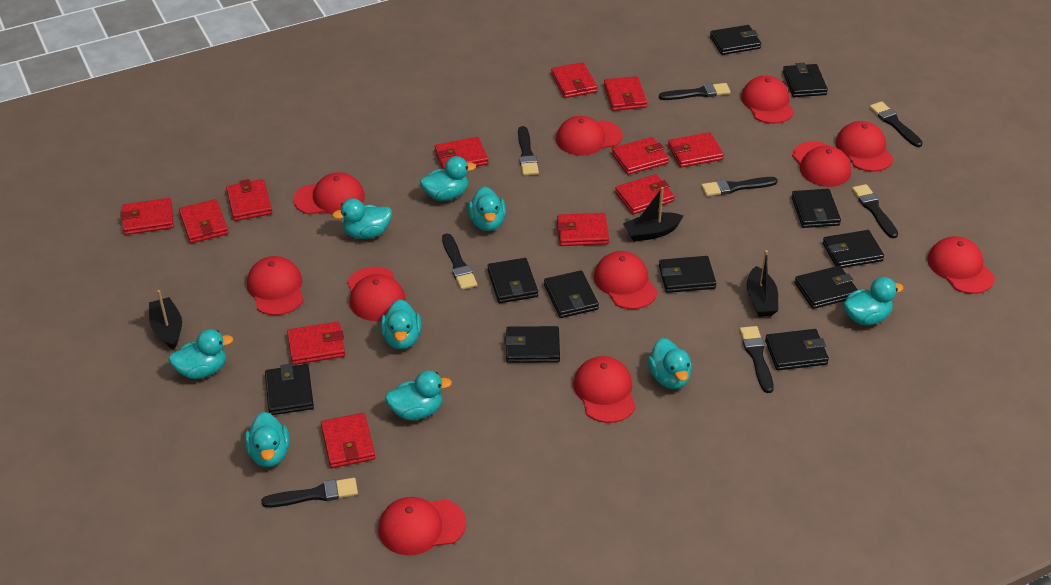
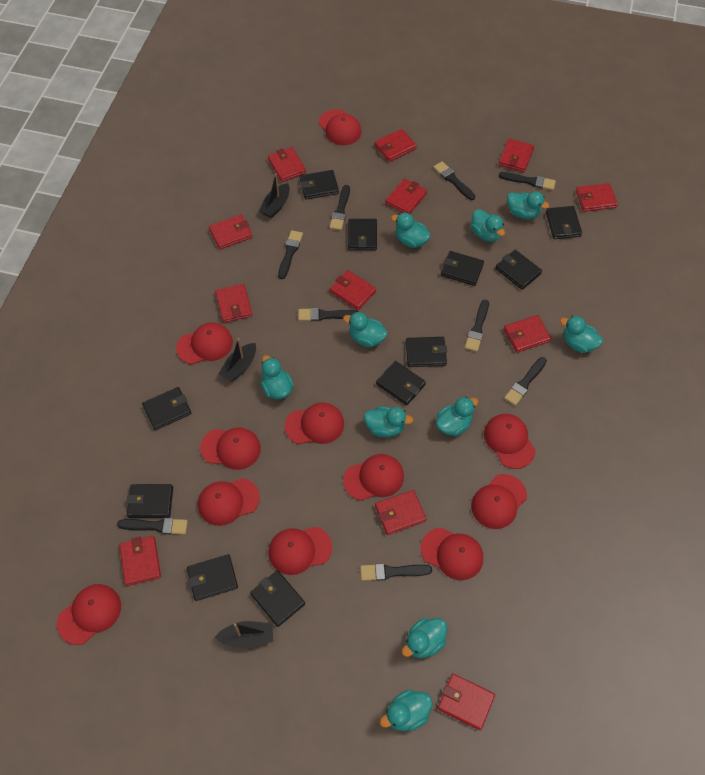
black brush: [261,478,358,508] [442,233,477,290] [518,126,539,176] [659,83,730,100] [701,177,778,196] [740,326,774,393] [852,184,898,238] [869,101,923,147] = 8 -> [117,518,188,535] [278,230,303,279] [298,308,359,321] [329,185,350,230] [360,563,432,581] [433,161,475,200] [465,300,489,352] [499,172,556,190] [504,357,547,406] = 9
turquoise duck: [168,329,233,379] [245,412,290,467] [332,198,392,239] [380,299,422,349] [385,371,452,420] [420,156,476,201] [468,186,506,231] [647,338,692,389] [843,277,904,325] = 9 -> [261,355,294,399] [343,312,388,347] [364,406,413,437] [380,689,432,731] [391,213,431,248] [402,618,447,658] [436,397,479,436] [471,209,505,242] [507,192,549,219] [560,316,603,353] = 10

